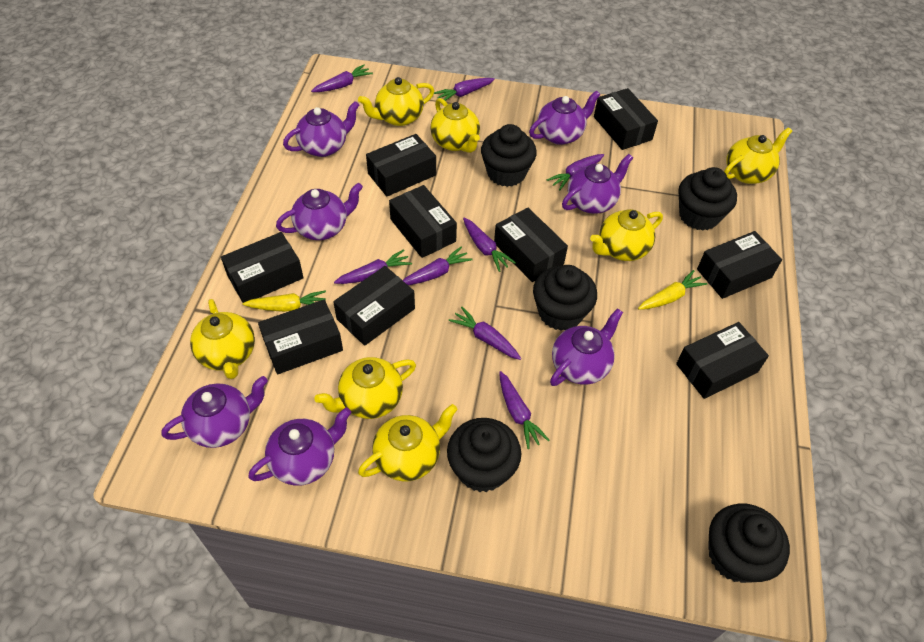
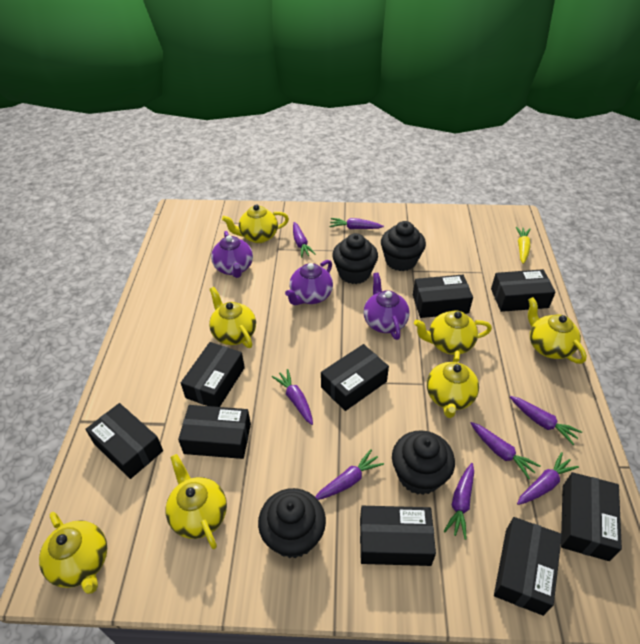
black cupcake: [447,418,521,492] [481,124,537,187] [533,265,597,331] [678,167,737,231] [708,503,790,583] = 5 -> [258,488,326,558] [332,233,378,284] [381,221,426,271] [392,430,455,495] = 4
purple teapot: [162,376,268,448] [248,407,351,486] [276,183,363,240] [283,101,359,157] [529,90,601,145] [550,308,623,386] [562,154,633,214] = 7 -> [211,231,253,278] [285,260,333,305] [364,272,410,340] = 3
yellow carrot: [242,290,326,312] [638,270,707,310] = 2 -> [516,227,531,264] = 1

